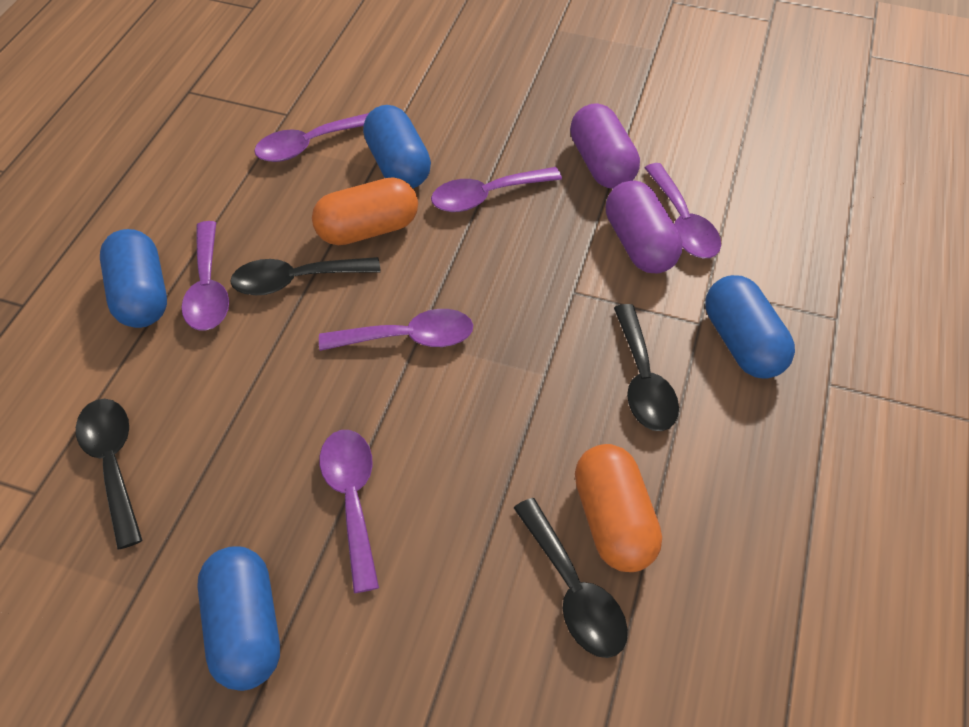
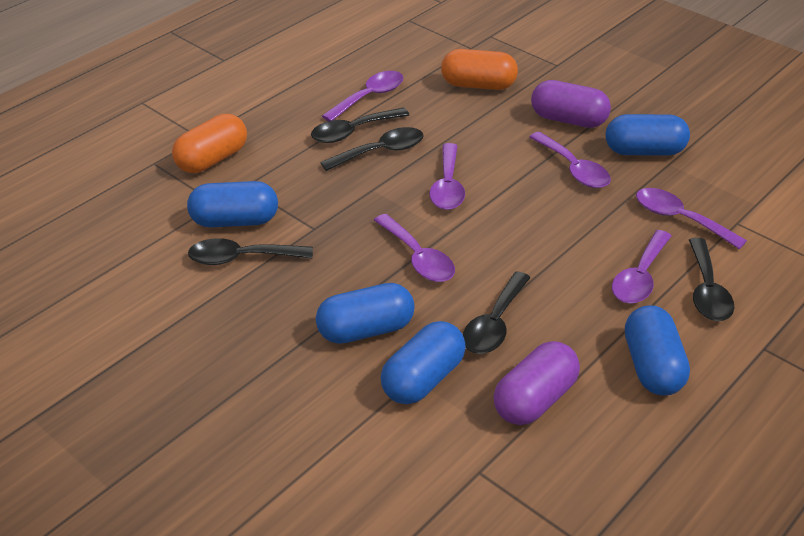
black spoon: [76,399,143,549] [230,257,381,295] [514,498,628,658] [614,304,679,431] = 4 -> [188,238,313,265] [311,108,409,143] [320,127,424,171] [463,271,531,354] [689,238,734,321] = 5
blue capsule: [100,229,167,328] [197,546,280,691] [363,105,431,188] [705,275,795,379] = 4 -> [187,181,278,228] [316,283,415,344] [381,321,466,404] [606,114,690,156] [625,305,690,396] = 5

